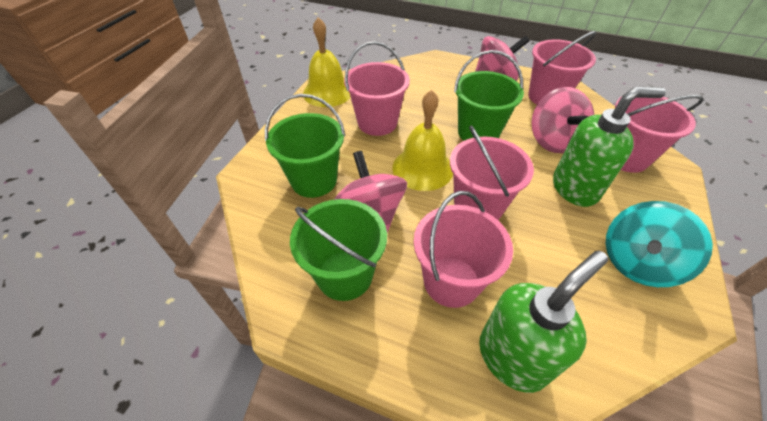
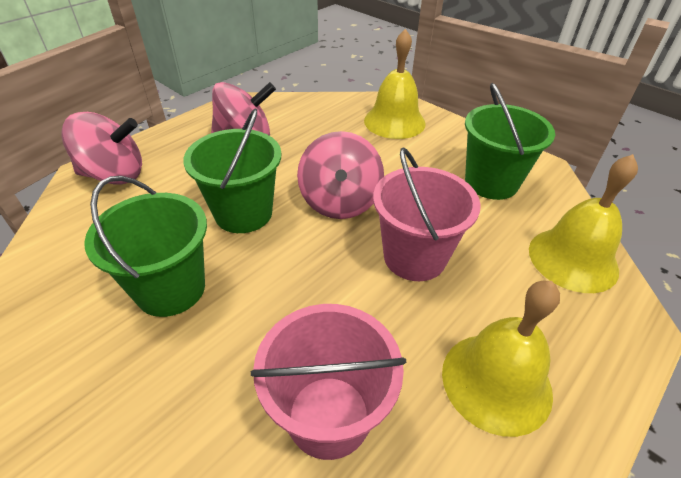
green soap dispenser: [479,251,608,393] [553,87,666,207] = 2 -> none = 0
pink bucket: [344,41,410,136] [414,191,513,308] [450,125,534,220] [528,31,597,104] [615,95,704,173] = 5 -> [251,304,407,460] [373,148,481,281] = 2
turquoise spinning top: [606,201,713,287] = 1 -> none = 0
yellow bell: [303,17,351,107] [392,90,453,191] = 2 -> [364,29,426,139] [442,280,560,437] [529,154,638,293] = 3

